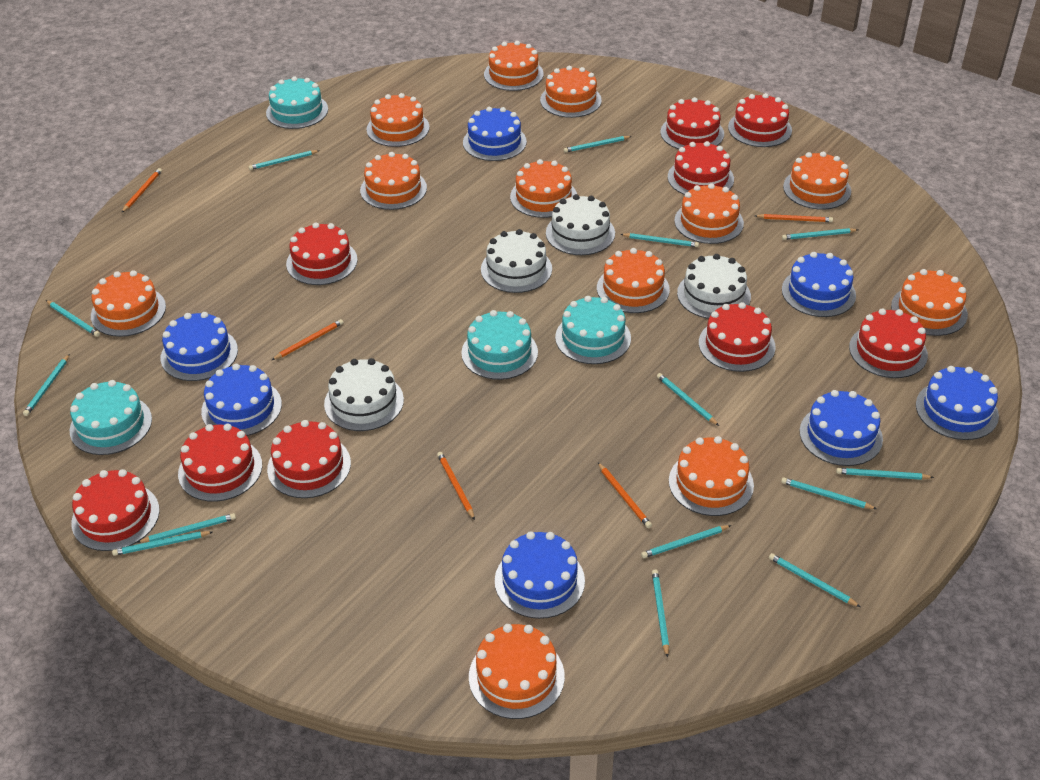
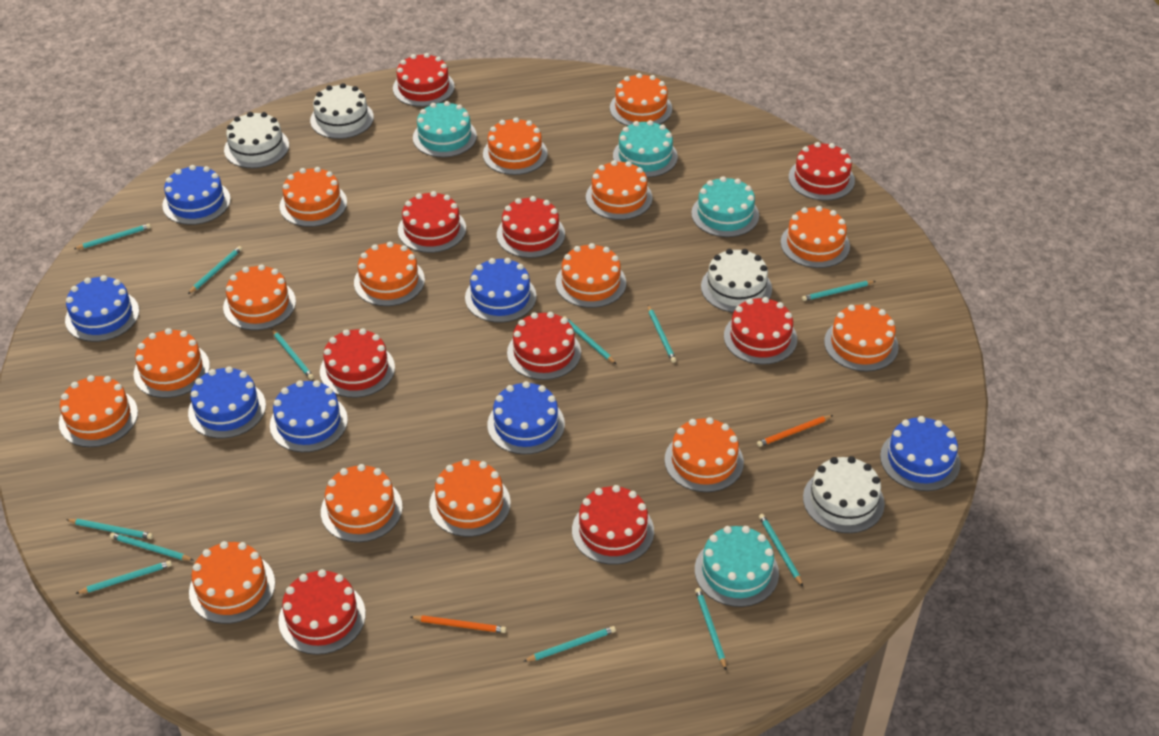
orange cake: [91,270,166,337] [360,152,427,210] [366,93,430,147] [469,624,565,719] [484,41,544,91] [510,159,577,218] [540,66,602,118] [597,248,670,313] [669,436,754,516] [674,183,744,244] [783,152,851,210] [891,269,968,336] = 12 -> [59,375,138,447] [134,328,210,398] [189,541,275,624] [223,264,296,330] [280,167,347,227] [321,464,403,542] [354,242,425,306] [429,459,511,537] [483,117,548,175] [556,243,626,308] [586,160,652,220] [610,73,672,126] [665,417,744,492] [781,206,850,268] [824,304,899,371] = 15
orange pencil: [122,168,162,212] [272,319,344,360] [437,452,475,520] [598,463,652,528] [755,214,833,222] = 5 -> [410,615,506,633] [757,415,833,447] = 2
turquoise pencil: [23,354,69,416] [46,300,100,337] [112,531,213,556] [137,513,236,543] [249,150,320,170] [564,136,632,153] [620,233,699,247] [641,525,731,558] [652,569,669,658] [657,373,719,426] [769,553,860,607] [781,477,877,509] [782,228,858,240] [836,468,934,480] = 14 -> [66,519,153,539] [74,224,151,249] [75,560,172,594] [110,533,193,561] [188,246,242,294] [272,329,314,380] [523,626,616,662] [563,316,616,364] [648,305,676,363] [695,588,726,670] [759,514,803,587] [802,281,875,301] = 12

